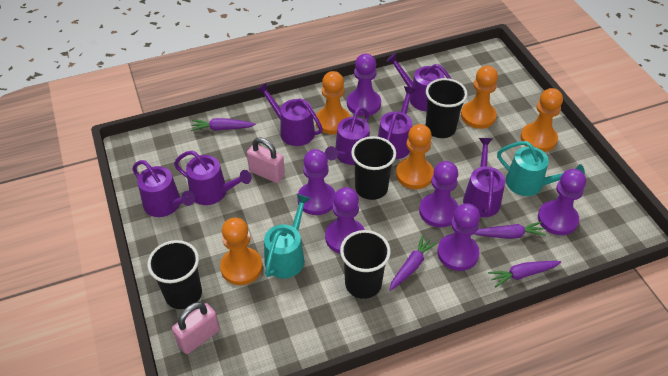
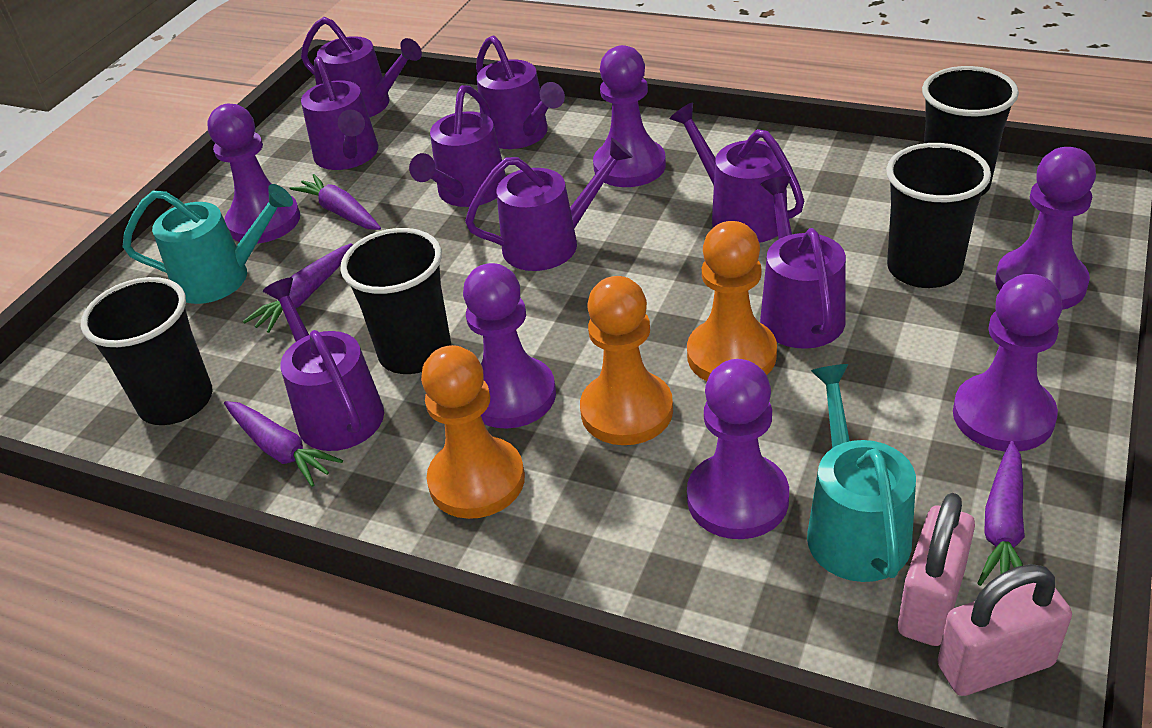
orange pawn: [220,217,263,285] [316,71,350,135] [396,124,434,189] [461,66,498,129] [520,88,563,152] = 5 -> [421,345,525,519] [580,276,673,445] [687,221,777,381] = 3
purple watering can: [132,160,195,217] [174,151,251,205] [256,83,323,146] [325,107,370,165] [378,86,416,159] [386,53,451,111] [463,138,505,217] = 7 -> [263,278,384,451] [301,17,422,117] [301,56,378,170] [409,85,506,207] [465,138,633,271] [476,35,565,149] [670,103,804,243] [760,176,846,349] = 8

